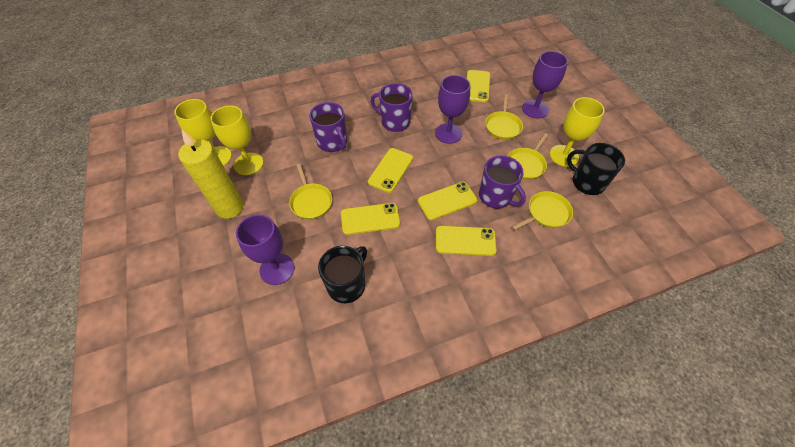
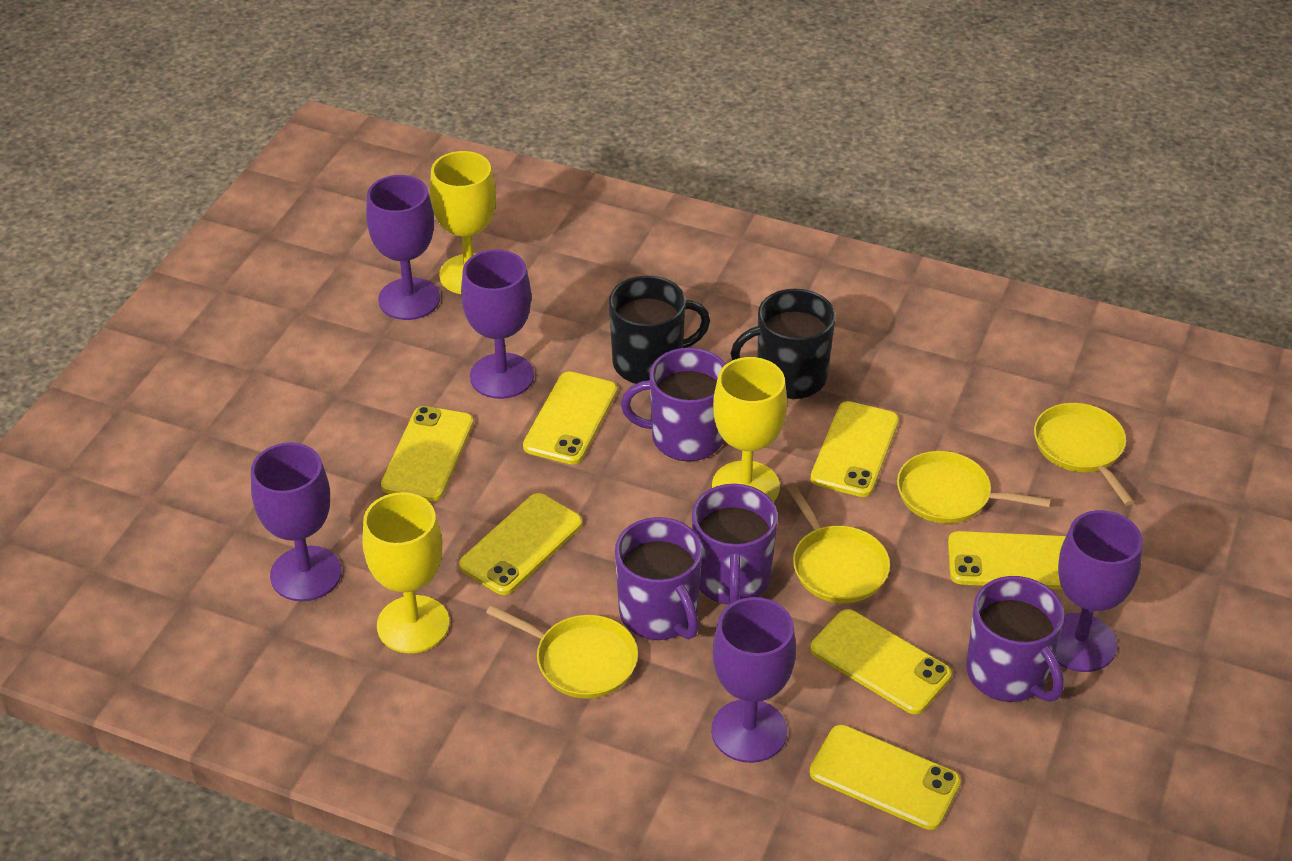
purple goblet: [236,214,295,285] [435,75,470,144] [522,51,568,118] = 3 -> [251,442,342,601] [366,175,440,320] [461,249,534,399] [711,597,796,763] [1055,510,1143,672] = 5
purple mug: [309,102,347,152] [370,83,413,132] [479,155,526,208] = 3 -> [615,517,702,640] [621,348,726,461] [692,484,778,605] [966,576,1064,702] = 4
yellow candle: [178,129,243,219] = 1 -> none = 0
yellow phone: [341,203,400,235] [368,148,413,193] [418,182,477,220] [436,226,497,256] [467,70,490,102] = 5 -> [381,406,474,501] [459,493,582,595] [523,371,617,464] [810,401,899,497] [810,609,952,714] [810,725,961,830] [948,531,1066,589] = 7

